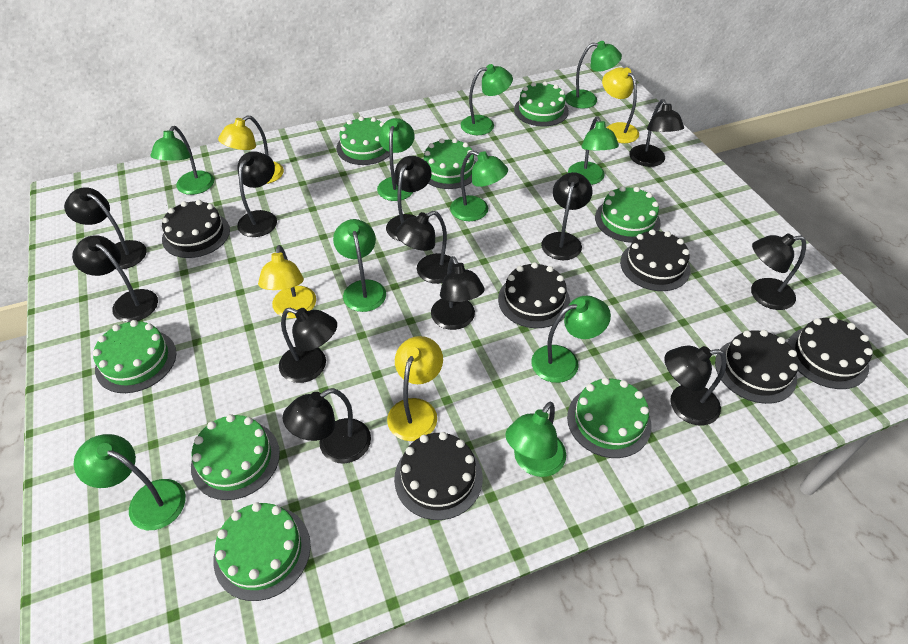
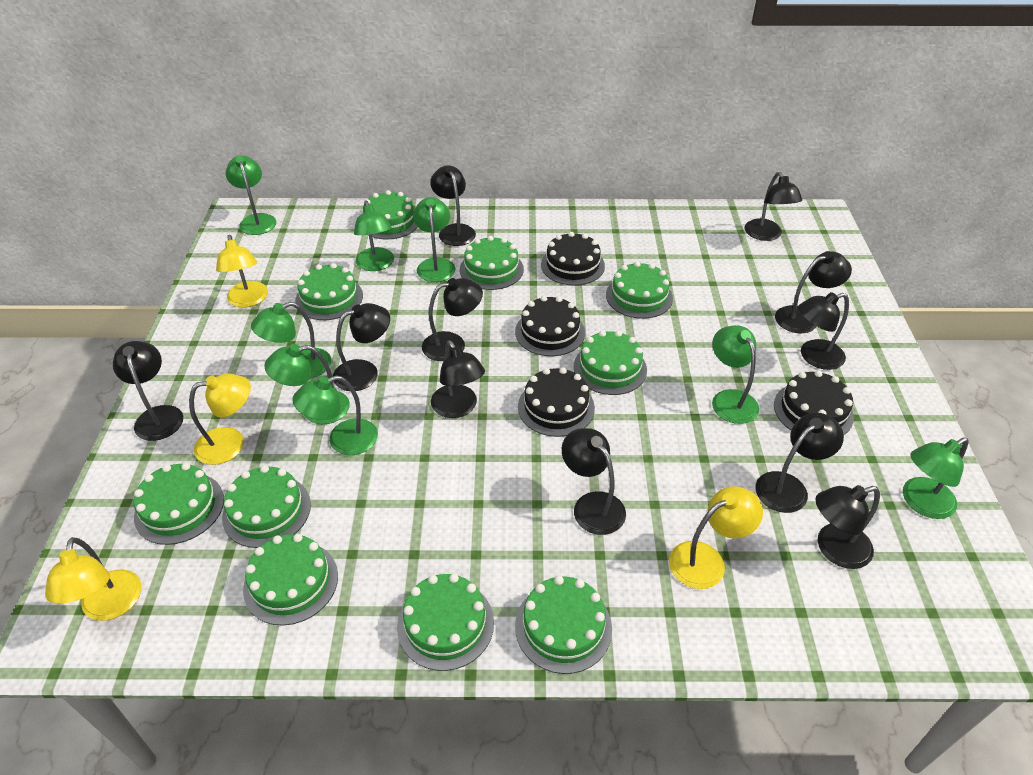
black cake: [162,200,230,258] [394,432,483,520] [498,262,570,328] [620,229,691,291] [715,330,799,404] [787,317,873,389] = 6 -> [515,296,585,356] [518,367,595,437] [541,232,605,286] [774,370,854,435] = 4
black lamp: [64,187,147,269] [72,235,158,322] [237,151,277,237] [279,308,337,383] [283,388,371,463] [386,156,432,241] [395,211,454,284] [431,256,485,330] [541,172,593,260] [629,99,684,167] [664,345,726,425] [751,233,806,310] = 12 -> [113,341,183,441] [333,303,390,391] [422,278,483,361] [430,165,476,246] [431,340,485,418] [562,428,626,535] [745,172,802,241] [755,413,844,513] [775,251,852,333] [798,292,849,370] [815,485,880,569] = 11
green cake: [93,320,176,393] [191,414,280,500] [213,502,311,601] [337,116,389,165] [424,138,476,189] [514,81,569,126] [567,377,651,458] [595,186,661,243] = 8 -> [134,463,224,545] [222,465,311,548] [243,534,338,626] [295,263,363,320] [363,190,418,240] [397,574,494,671] [460,236,524,290] [515,576,612,674] [574,330,647,395] [606,261,673,319] = 10
green lamp: [74,434,186,530] [151,126,214,195] [333,219,386,312] [377,118,414,201] [450,151,508,221] [461,64,513,135] [505,402,566,477] [531,296,611,383] [566,41,622,109] [568,117,619,185] = 10 -> [226,156,276,235] [251,302,331,378] [264,344,350,424] [292,375,378,455] [354,201,394,271] [413,197,456,282] [712,325,759,424] [903,438,968,519] = 8

